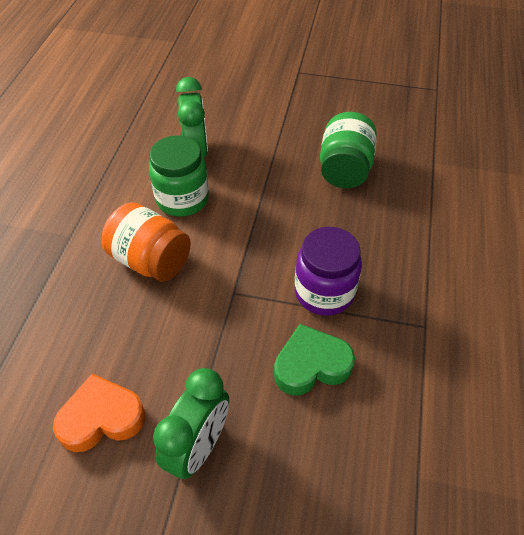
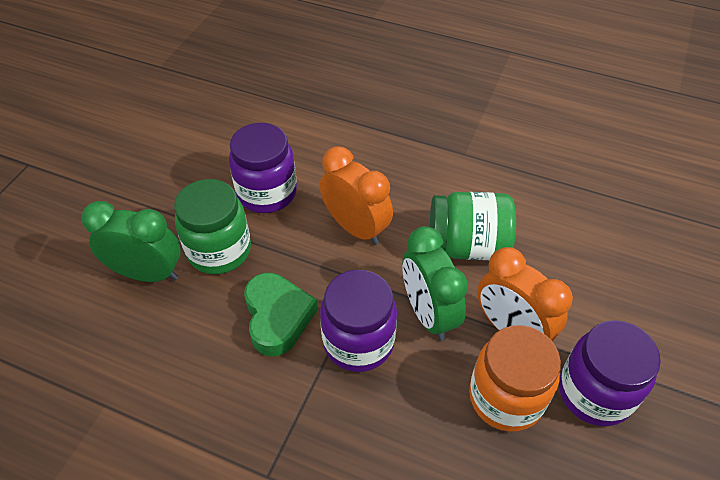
orange clock: none = 0 -> [320,146,393,245] [477,247,573,341] = 2
orange heart: [53,373,145,452] = 1 -> none = 0
purple jar: [295,227,362,316] = 1 -> [229,123,297,213] [320,270,397,372] [559,320,661,426] = 3

